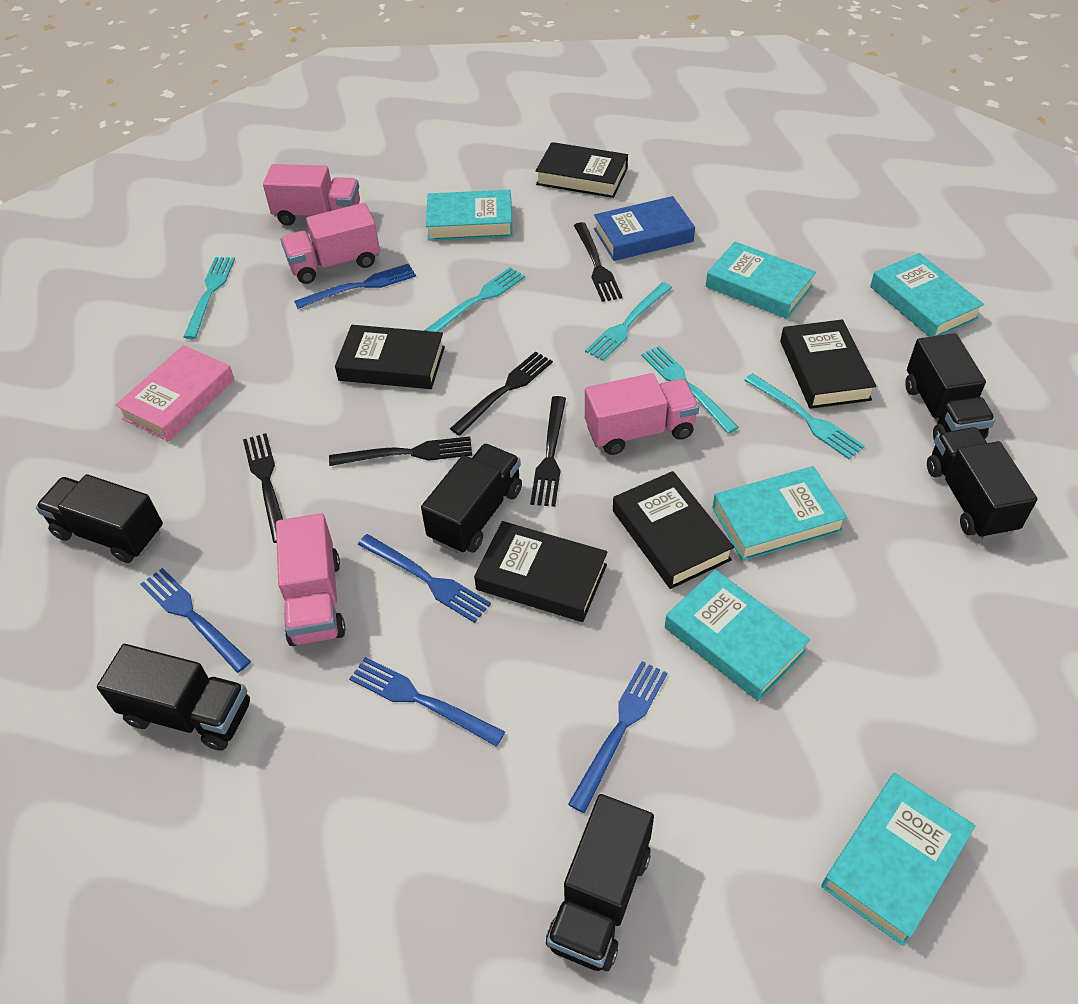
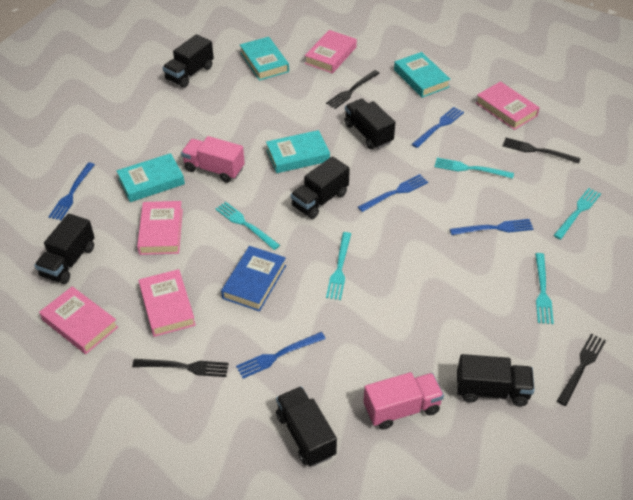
black book: [335,325,445,389] [474,521,608,622] [536,142,628,198] [613,471,734,589] [780,319,876,409] = 5 -> none = 0
black fork: [243,433,283,543] [329,436,472,466] [450,351,553,436] [530,396,566,507] [574,222,622,302] = 5 -> [132,359,229,377] [326,70,380,109] [502,138,581,164] [557,334,606,406] = 4
pink book: [115,345,235,442] = 1 -> [39,286,118,354] [137,201,183,255] [138,269,196,337] [305,30,357,74] [476,82,540,130] = 5
pink truck: [263,164,360,226] [276,513,345,646] [281,203,380,284] [585,373,699,455] = 4 -> [181,136,245,183] [363,372,444,430] = 2
turquoise book: [426,190,513,241] [665,569,810,701] [706,242,816,319] [712,466,847,561] [821,773,976,946] [870,253,984,337] = 6 -> [117,153,185,202] [240,37,289,81] [266,130,330,173] [394,52,451,98] = 4

